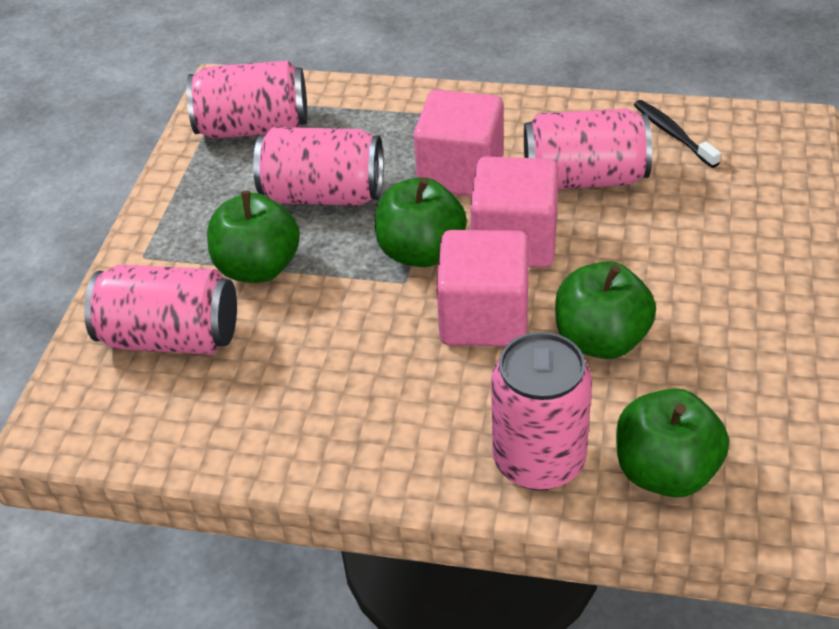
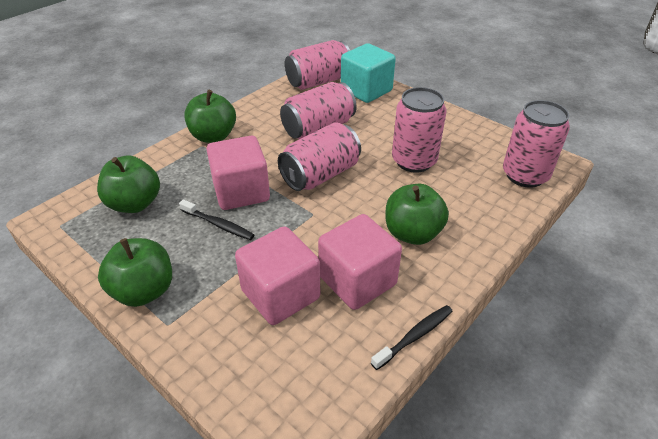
black toothbrush: [634,100,721,168] = 1 -> [179,199,254,240] [371,305,453,370] = 2
turquoise cube: none = 0 -> [341,43,396,103] = 1

